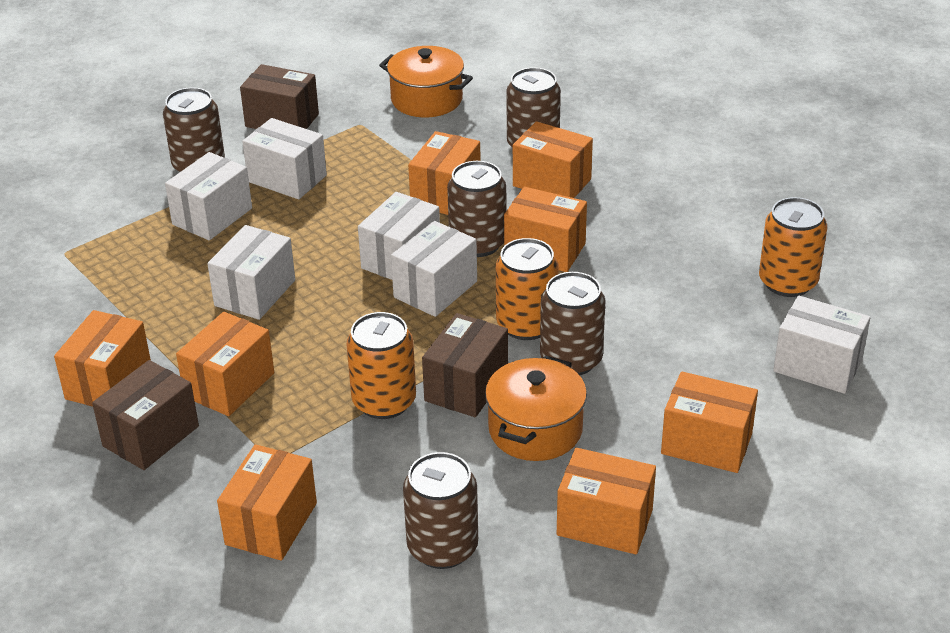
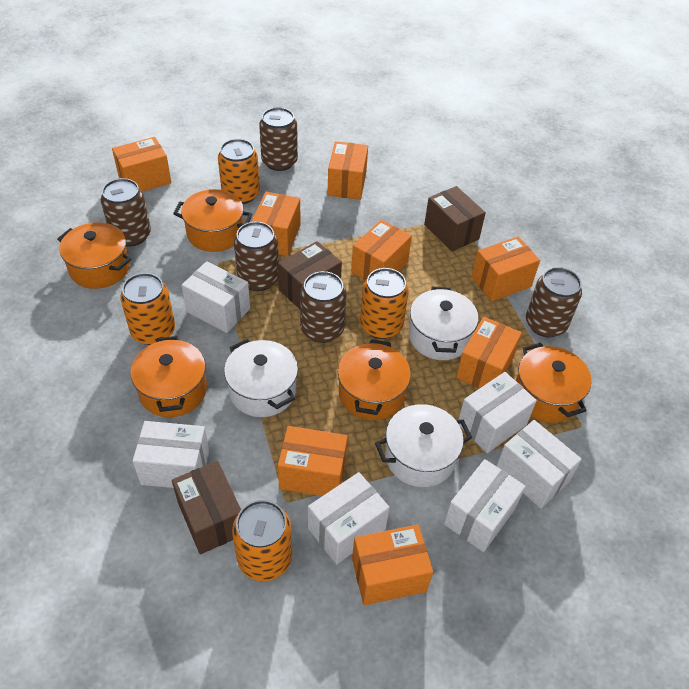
orange can: [346,312,416,419] [496,238,558,340] [759,197,827,297] = 3 -> [120,273,175,345] [218,139,260,204] [232,500,292,581] [360,268,409,339] = 4
orange pot: [379,46,473,117] [485,356,587,461] = 2 -> [57,222,132,289] [130,336,207,417] [173,189,252,252] [338,339,411,420] [516,343,592,423] = 5
white pot: none = 0 -> [224,339,298,417] [375,404,472,487] [409,287,478,360] = 3

